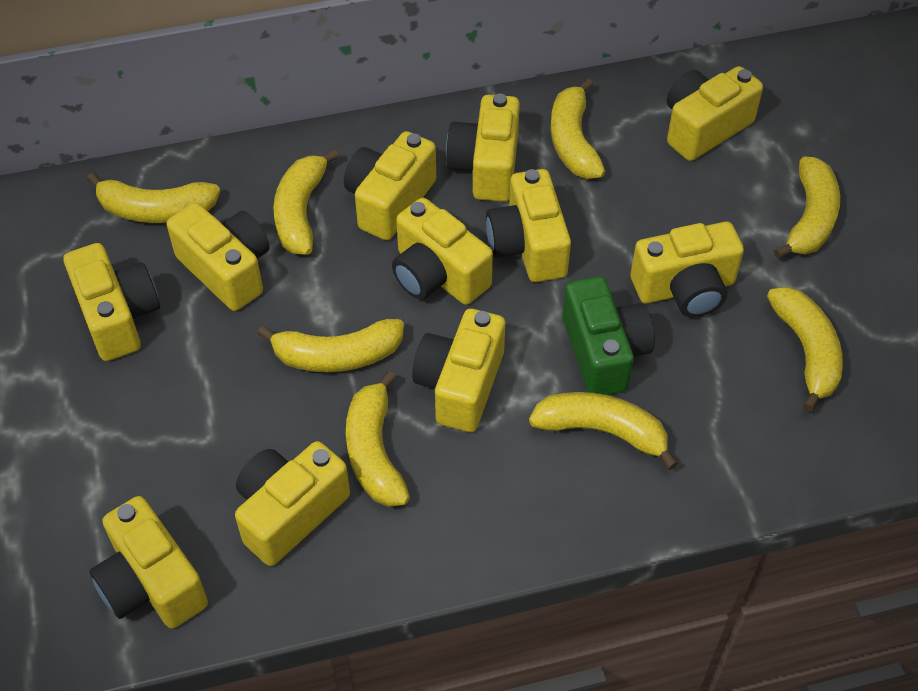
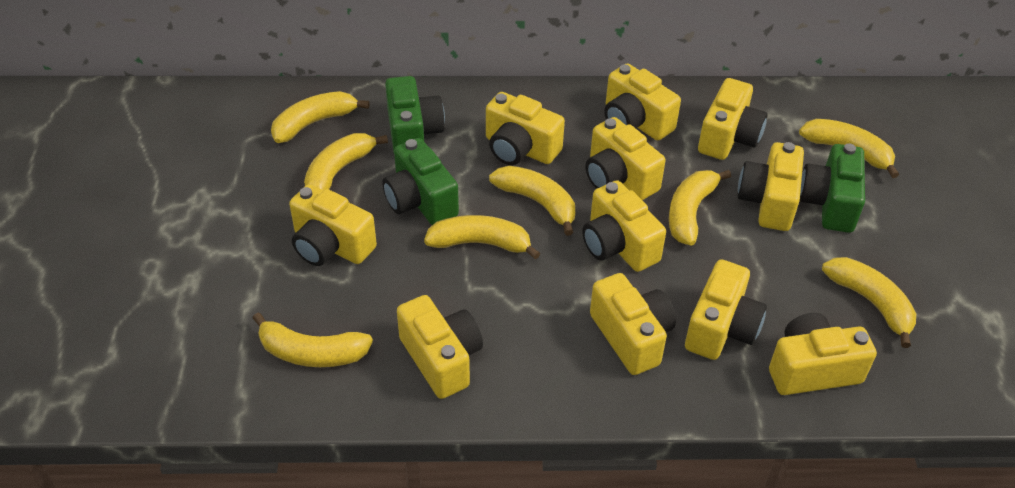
green camera: [563,276,655,395] = 1 -> [382,138,459,225] [385,76,445,152] [800,143,865,233] = 3

